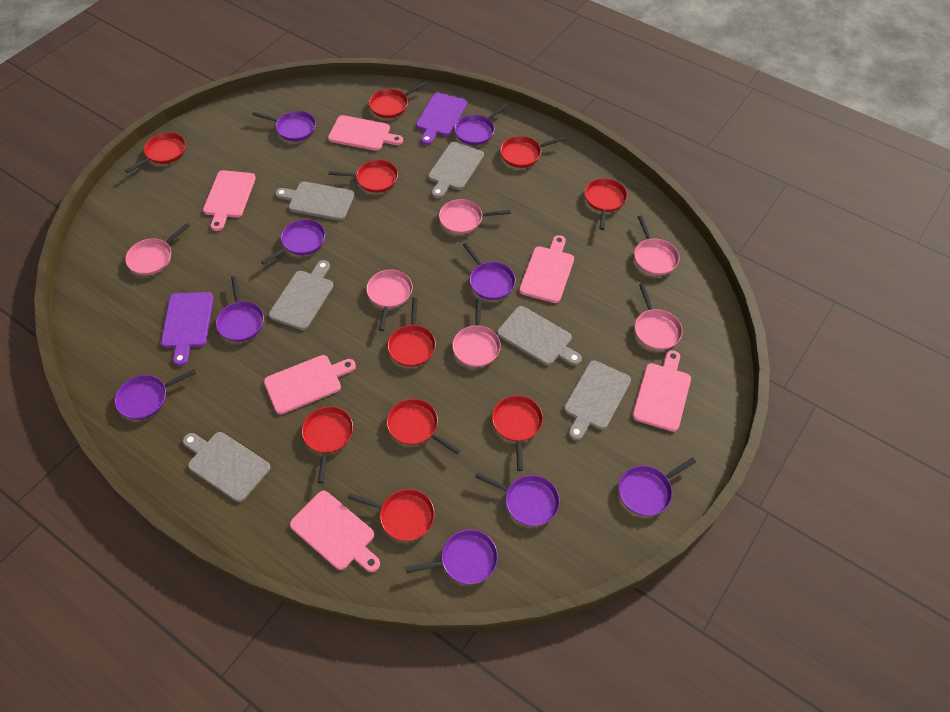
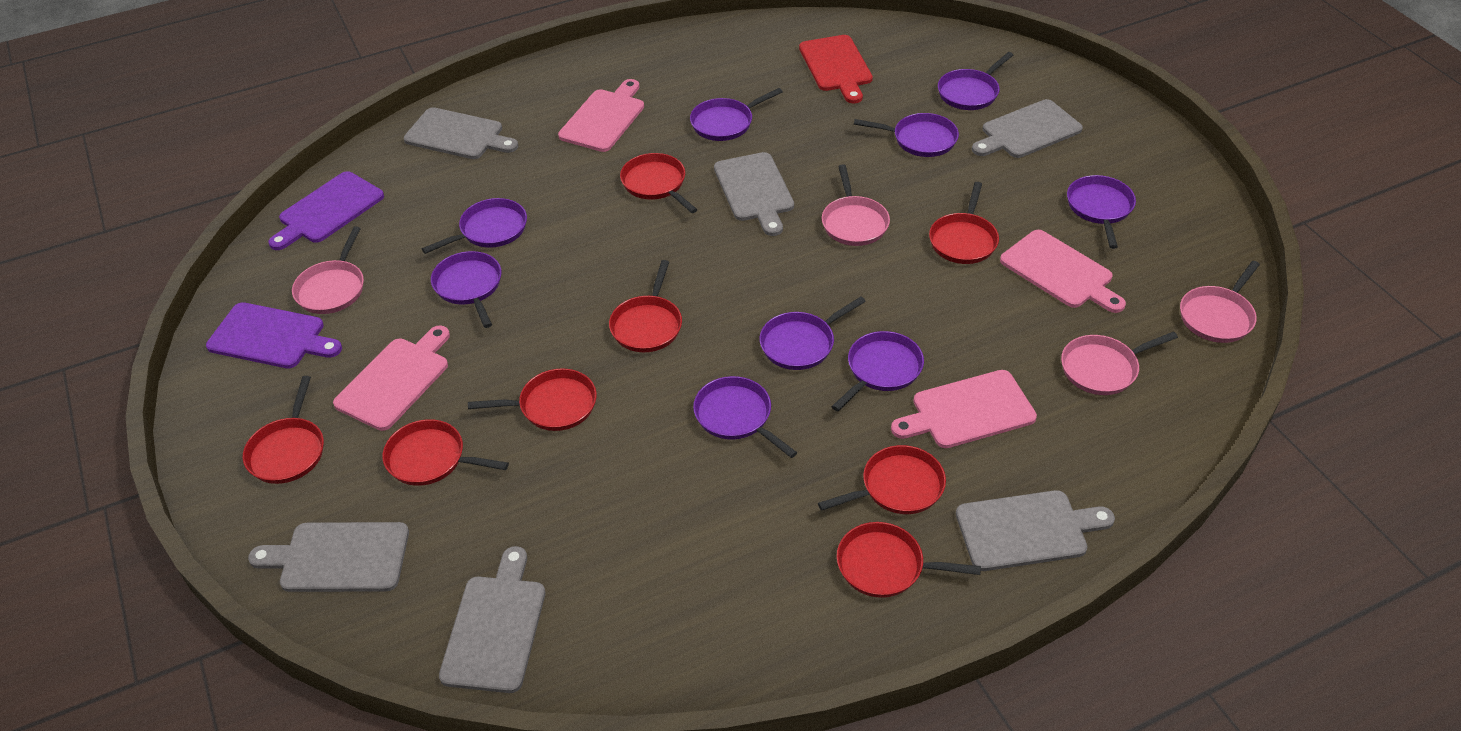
pink cutting board: [203,170,256,231] [264,355,356,414] [290,491,380,572] [328,115,403,151] [519,235,574,303] [632,350,691,432] = 6 -> [333,326,450,431] [558,79,644,152] [891,370,1037,448] [1000,230,1126,313] = 4
pink pan: [125,223,190,276] [366,270,413,331] [439,199,511,234] [452,298,501,367] [634,215,679,276] [635,283,683,350] = 6 -> [292,226,364,314] [822,164,890,246] [1061,331,1178,395] [1180,261,1260,343] = 4
red cutting board: none = 0 -> [799,35,873,103] = 1
red pan: [125,132,186,173] [302,407,353,483] [328,160,398,193] [348,489,435,541] [369,82,427,118] [387,399,460,454] [388,298,436,367] [492,395,543,471] [500,136,566,168] [585,178,627,230] = 10 -> [243,376,324,484] [382,419,509,486] [468,368,597,431] [609,260,682,352] [620,153,698,213] [818,445,946,514] [837,522,981,598] [929,182,999,264] = 8

